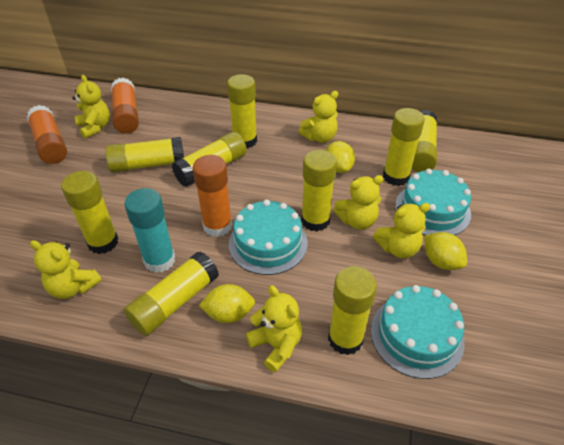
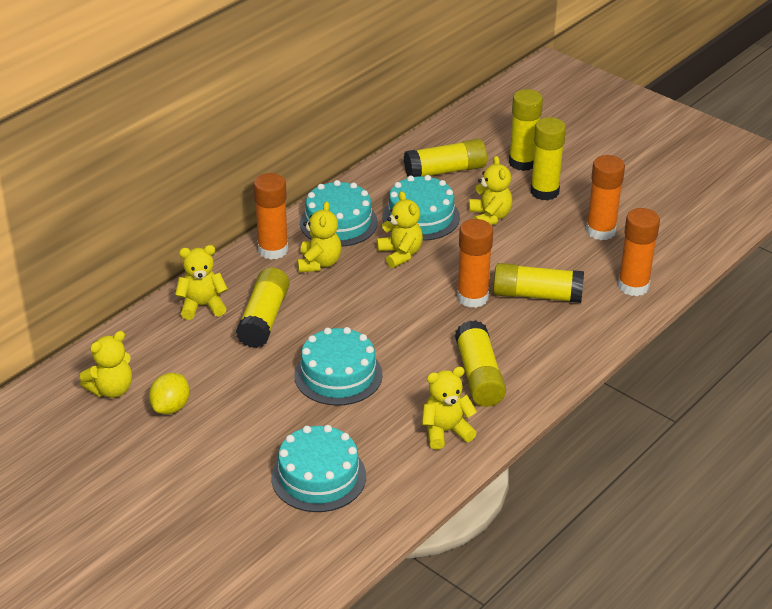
orange glue stick: [27,105,67,164] [111,78,139,134] [192,155,232,237] = 3 -> [253,173,288,260] [457,219,493,308] [586,155,625,240] [618,208,660,296] = 4
turquoise cake: [229,200,308,275] [371,285,465,379] [395,169,471,235] = 3 -> [271,425,366,512] [294,327,383,406] [300,180,378,247] [383,175,460,241] = 4
turquoise glue stick: [124,188,175,273] = 1 -> none = 0
yellow glue stick: [61,171,119,254] [105,137,184,173] [124,251,219,336] [172,132,247,187] [227,74,257,149] [301,150,337,231] [328,266,377,355] [383,108,425,186] [412,110,438,172] = 9 -> [236,267,290,348] [404,139,487,177] [455,320,506,407] [493,263,584,303] [509,89,543,171] [530,117,566,201] = 6
yellow lemon: [199,284,255,323] [326,141,355,173] [425,232,467,270] = 3 -> [149,373,190,414] = 1

